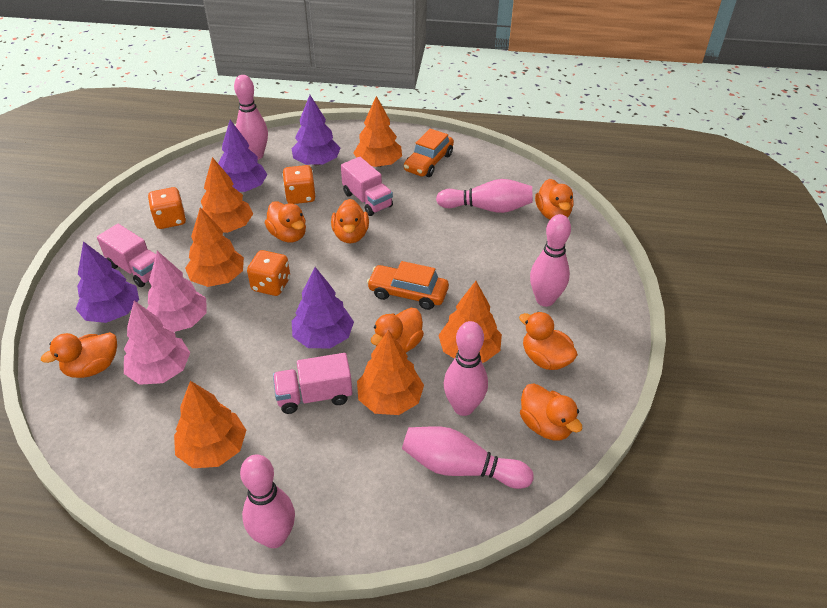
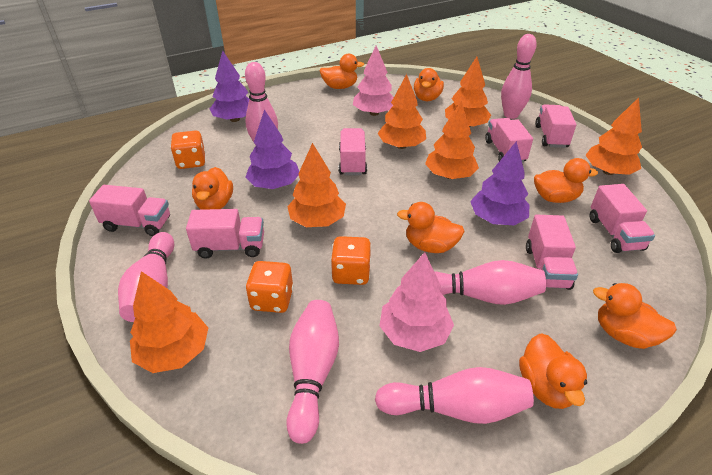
orange car: [367,261,449,310] [404,129,454,177] = 2 -> none = 0
pink truck: [97,224,156,287] [273,353,352,414] [341,157,393,216] = 3 -> [89,185,170,236] [186,209,264,258] [339,128,367,175] [485,118,533,163] [526,215,578,290] [535,104,577,148] [590,184,655,253] = 7
purple tree: [76,241,139,323] [218,120,268,192] [291,95,340,165] [292,267,354,349] = 4 -> [210,51,249,122] [245,109,299,189] [470,141,529,225] = 3

